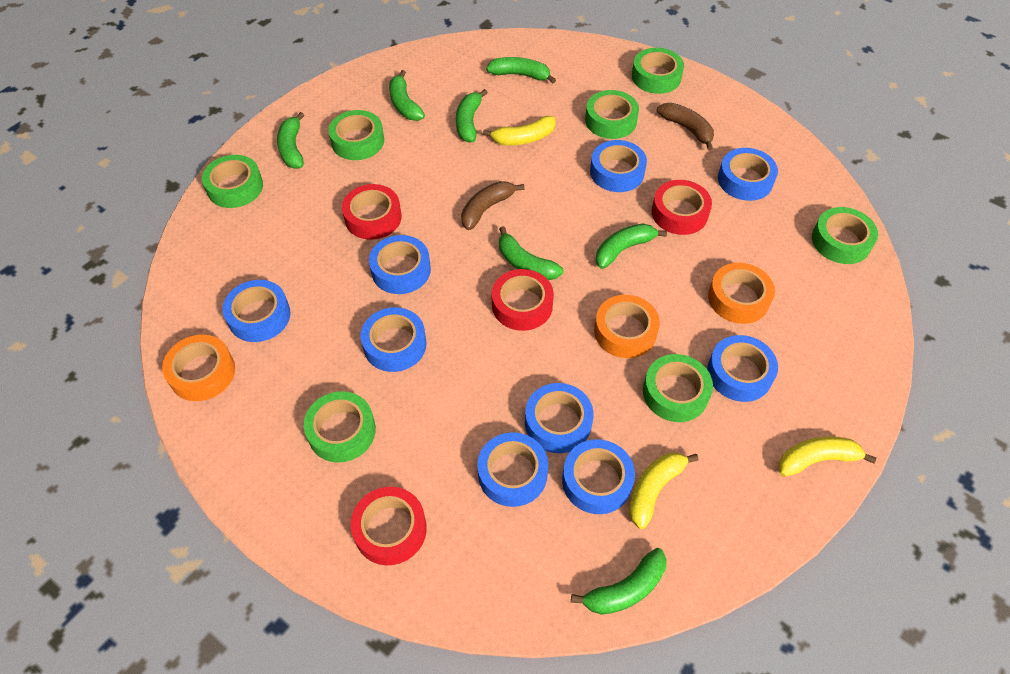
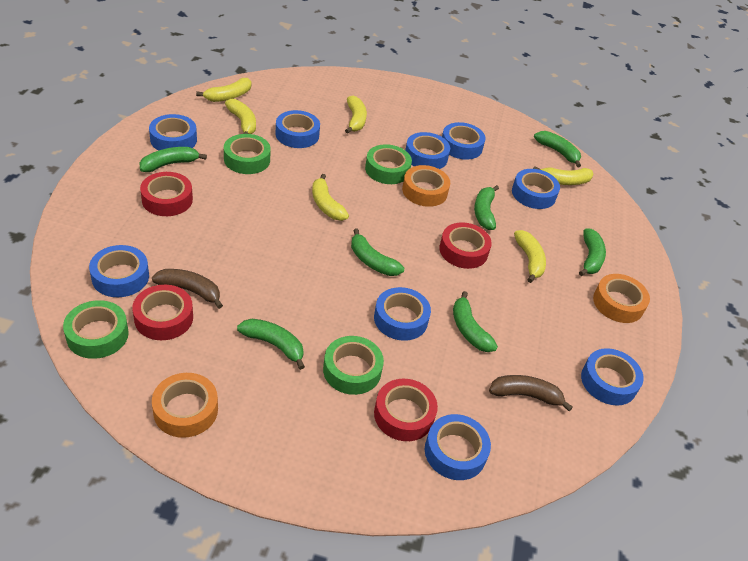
green tape: [202,155,263,208] [304,391,376,463] [328,110,384,160] [585,90,639,139] [632,48,684,94] [643,354,713,422] [812,207,878,264] = 7 -> [63,300,129,359] [224,134,271,174] [323,336,384,395] [365,144,412,184] = 4
yellow banana: [483,116,556,145] [629,452,699,529] [778,436,876,477] = 3 -> [196,78,251,102] [225,99,256,134] [312,174,349,221] [345,96,367,134] [514,230,546,283] [533,166,593,185] = 6

